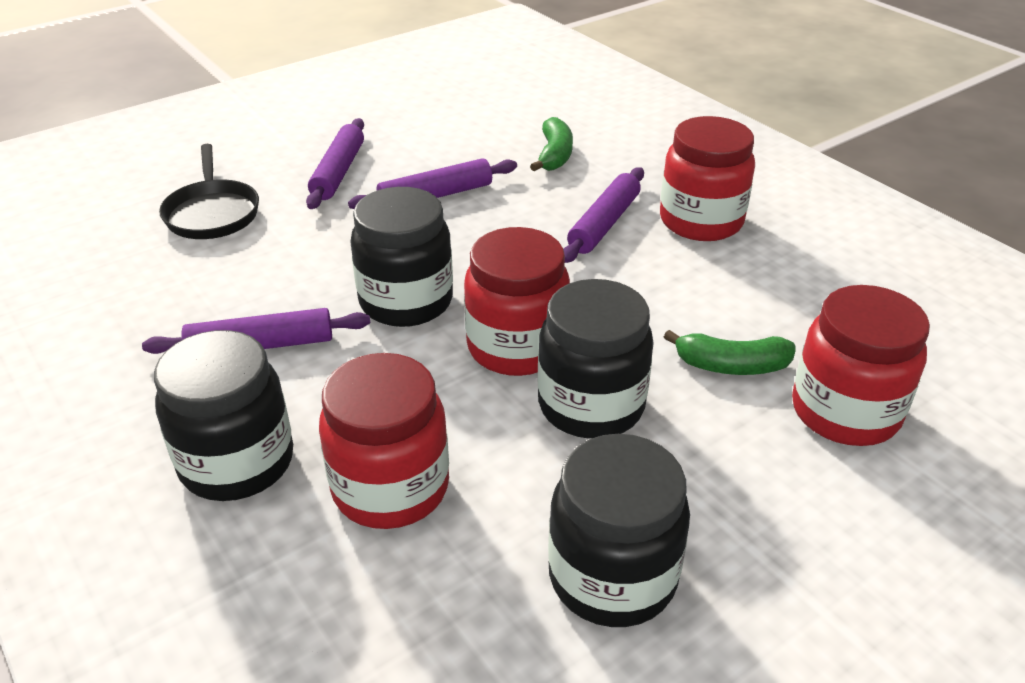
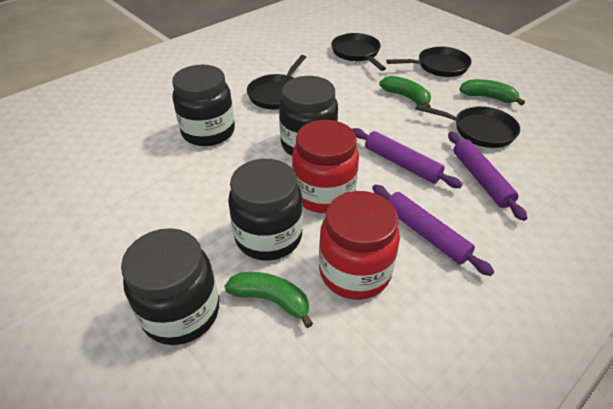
black pan: [159,144,259,239] = 1 -> [247,55,306,109] [331,33,386,71] [386,46,472,77] [415,104,520,148] = 4
green banana: [530,117,573,171] [664,330,795,375] = 2 -> [224,272,313,328] [379,76,431,108] [459,79,525,106] = 3
purple rolling pin: [142,308,370,354] [306,118,364,209] [348,158,517,209] [564,167,644,263] = 4 -> [352,128,463,188] [372,185,494,276] [448,131,527,221] = 3
red jar: [319,353,449,529] [464,227,570,376] [660,116,755,241] [792,285,930,446] = 4 -> [292,120,359,213] [319,191,400,300] = 2

